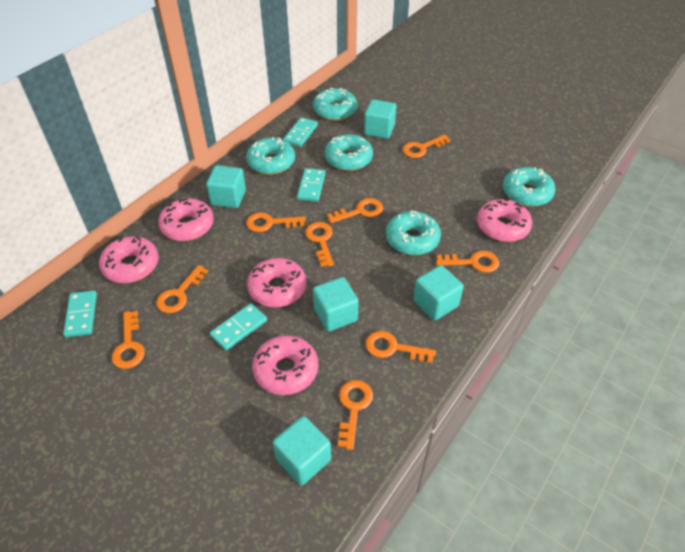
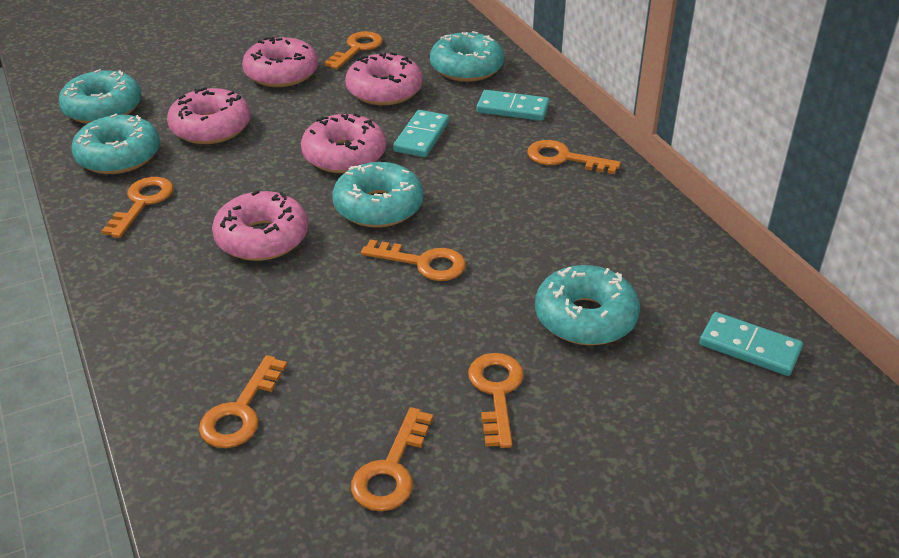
orange key: [112,311,145,369] [156,265,208,313] [246,212,306,232] [305,222,334,267] [327,198,383,223] [338,380,373,450] [366,331,436,363] [403,135,450,158] [436,251,499,273] = 9 -> [102,177,173,238] [199,355,287,448] [324,31,383,69] [351,407,433,511] [361,239,466,281] [468,353,524,448] [527,140,621,174] = 7
turquoise cube: [206,165,246,208] [273,416,331,485] [313,277,359,332] [364,99,396,139] [413,265,464,320] = 5 -> none = 0
turquoise domino: [63,290,97,337] [210,303,267,351] [283,117,318,147] [297,168,326,202] = 4 -> [393,110,449,157] [476,90,549,121] [699,312,803,376] = 3

